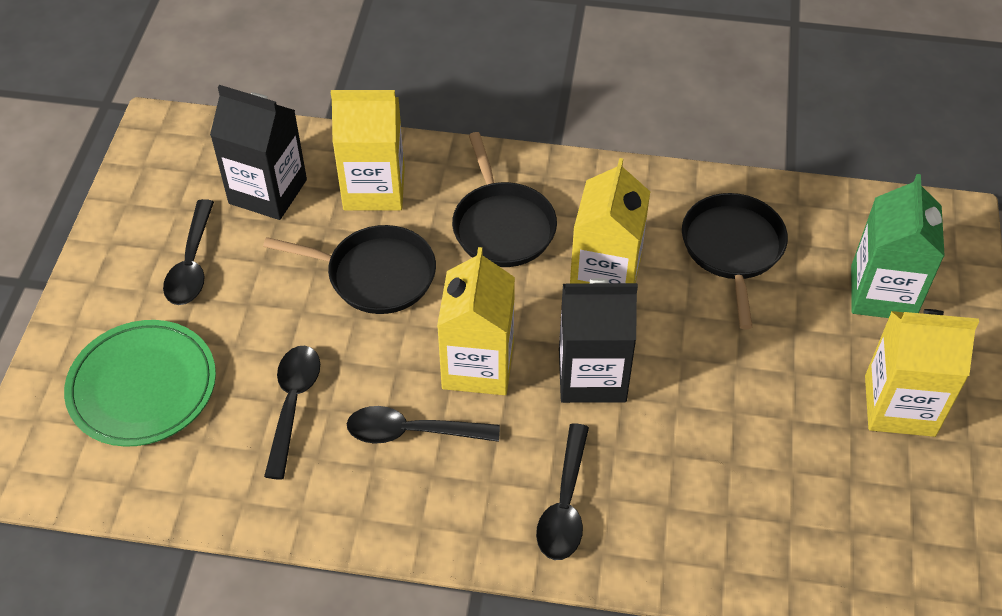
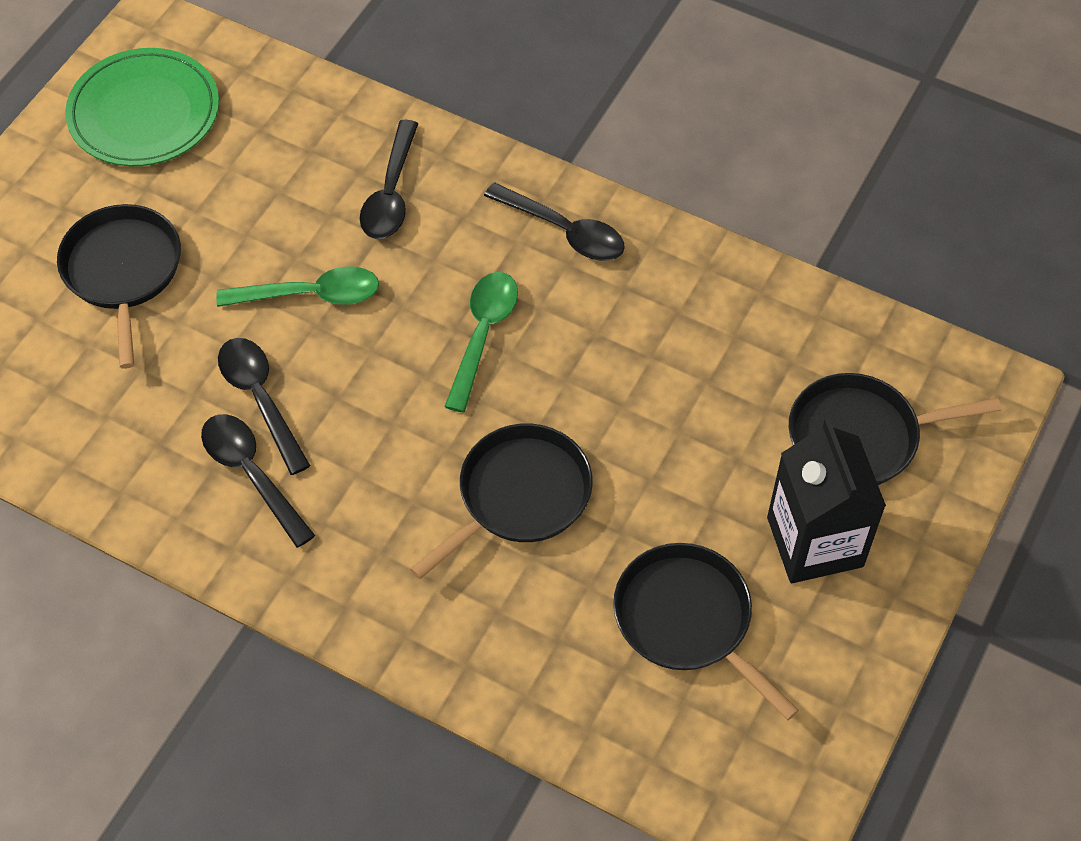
black carton: [210,85,307,220] [559,278,638,403] = 2 -> [767,418,886,583] = 1
black pan: [263,225,436,314] [452,132,557,267] [682,193,788,329] = 3 -> [57,204,181,369] [410,424,593,579] [613,543,799,720] [789,373,1001,485] = 4
green carton: [851,174,945,318] = 1 -> none = 0
green spoon: none = 0 -> [216,266,379,307] [444,272,518,412] = 2
yellow carton: [331,90,405,210] [437,247,515,395] [570,158,650,283] [865,309,979,437] = 4 -> none = 0

